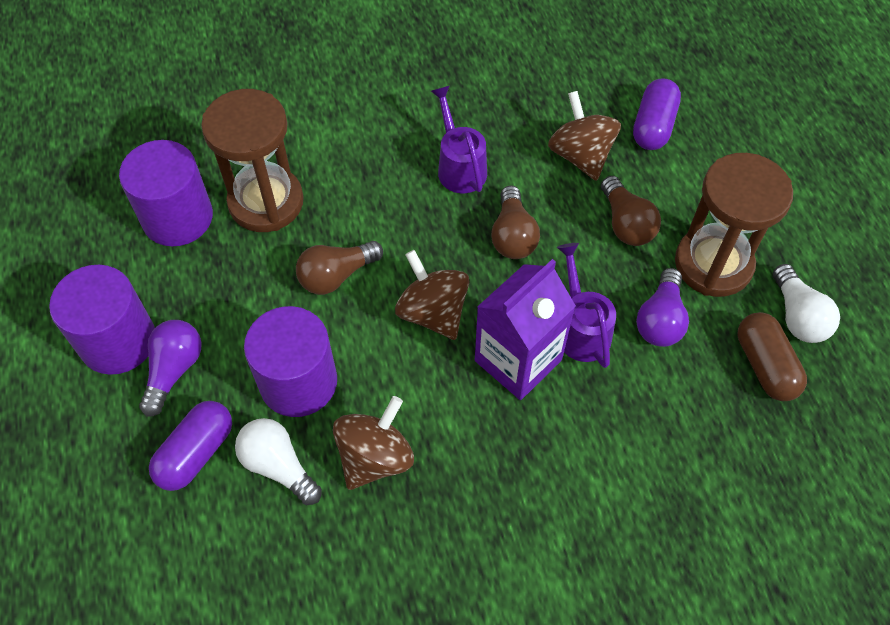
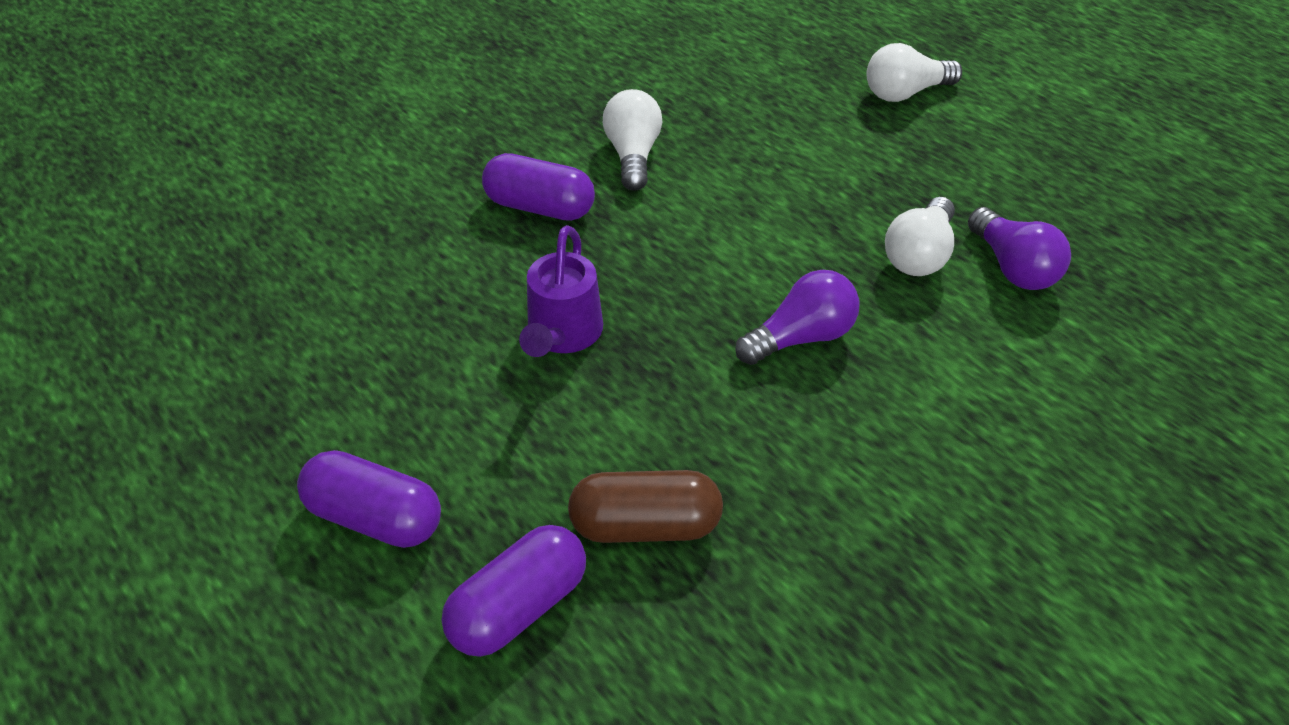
brown hourglass: [201,89,304,232] [675,153,793,297] = 2 -> none = 0
brown light bulb: [296,241,383,295] [491,186,540,259] [601,176,661,246] = 3 -> none = 0
brown spinning top: [333,396,414,490] [395,250,470,340] [548,91,621,181] = 3 -> none = 0
purple capsule: [149,401,232,491] [633,78,681,150] = 2 -> [297,450,441,548] [441,525,586,657] [482,153,595,221] = 3
purple carton: [475,259,576,400] = 1 -> none = 0
purple cylinder: [49,265,155,375] [119,140,213,246] [244,306,337,417] = 3 -> none = 0
purple watering can: [431,86,487,193] [557,243,616,368] = 2 -> [519,225,603,357] = 1
white light bulb: [235,418,322,505] [773,264,840,343] = 2 -> [603,89,662,191] [866,43,962,102] [885,197,955,276] = 3

